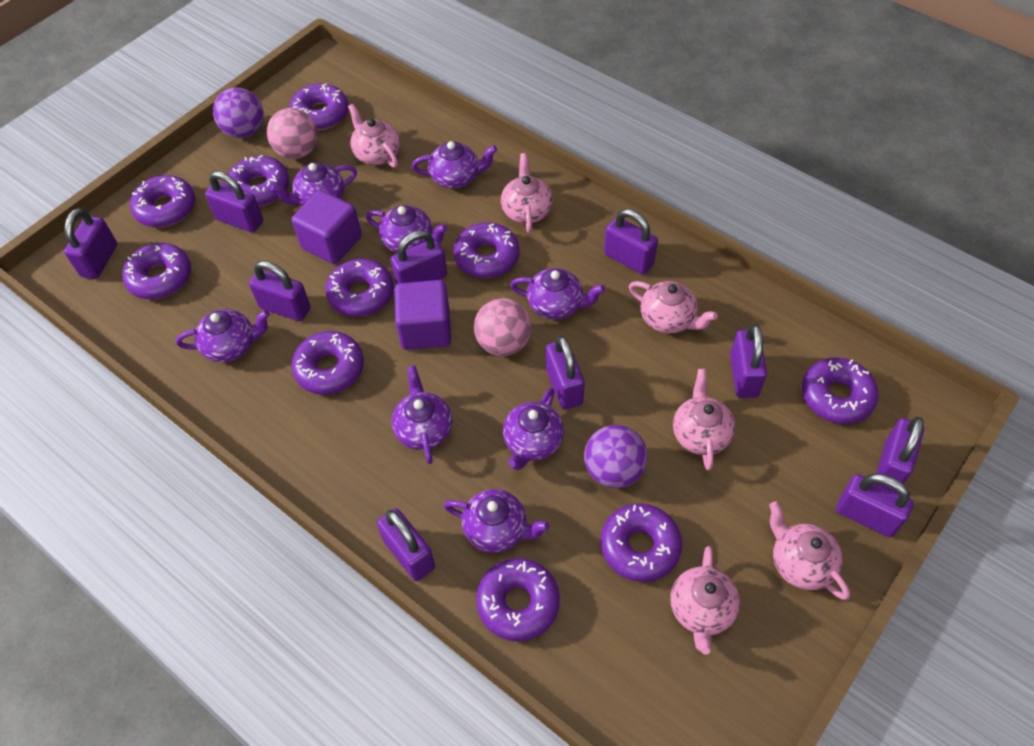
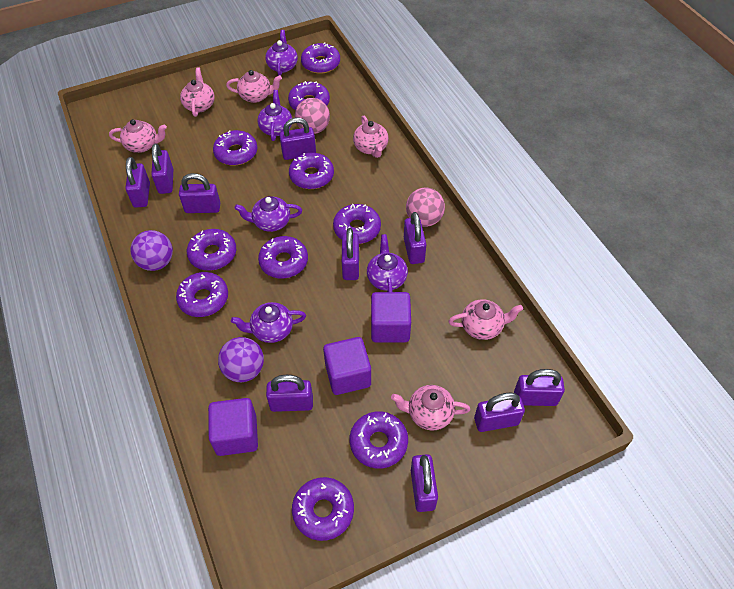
purple cube: [292,190,362,264] [395,280,451,350] = 2 -> [208,398,258,456] [323,337,371,395] [371,292,411,343] = 3
purple teapot: [176,309,270,362] [271,163,357,206] [366,205,447,253] [392,365,452,464] [412,141,497,188] [444,489,550,553] [503,388,564,470] [510,268,605,320] = 8 -> [231,302,306,343] [235,196,302,232] [258,90,292,141] [265,30,298,76] [367,234,408,292] = 5

